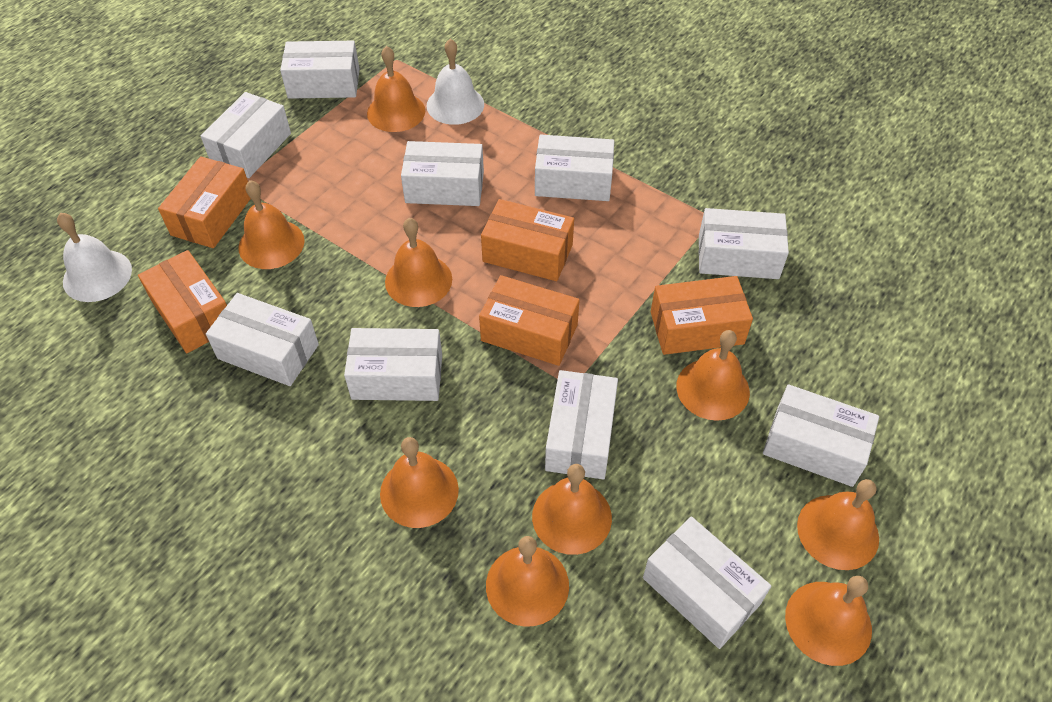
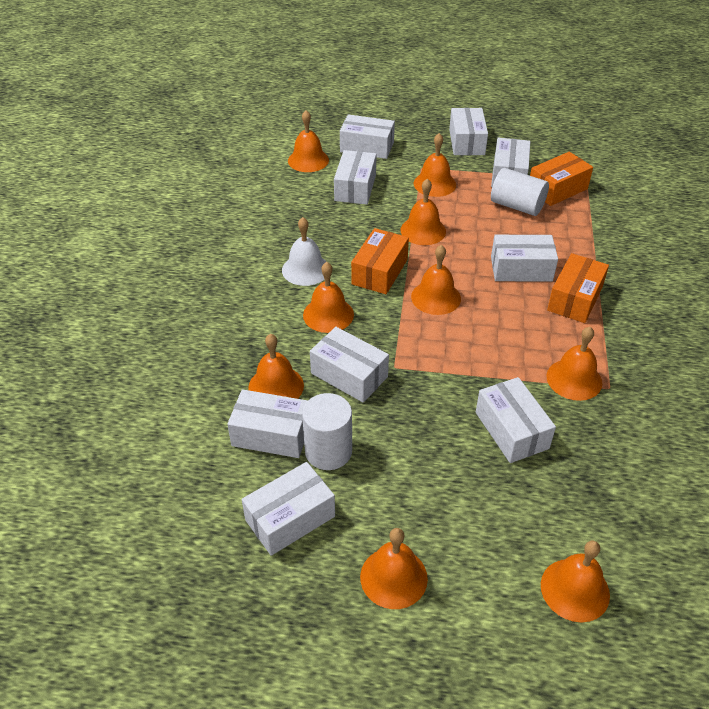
orange box: [138,250,227,353] [158,156,251,248] [479,275,580,366] [481,199,574,281] [651,276,753,355] = 5 -> [351,228,409,294] [530,152,593,206] [547,253,609,323] = 3
white bell: [57,213,132,302] [427,39,484,125] = 2 -> [282,217,326,286] = 1
white box: [201,92,291,178] [206,293,319,386] [280,41,360,99] [344,328,442,401] [401,141,484,206] [535,135,614,201] [545,370,618,479] [643,517,771,649] [699,208,789,279] [763,384,879,487] = 10 -> [227,389,308,458] [242,462,335,556] [310,327,389,403] [334,150,376,205] [340,114,395,159] [449,108,488,155] [476,377,556,463] [491,138,530,187] [491,235,558,282] = 9
white cylinder: none = 0 -> [302,393,352,470] [491,168,549,216] = 2

